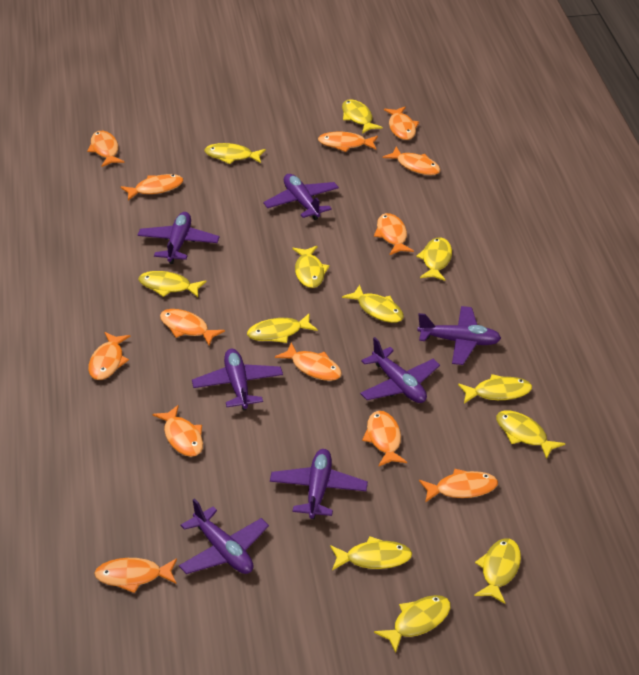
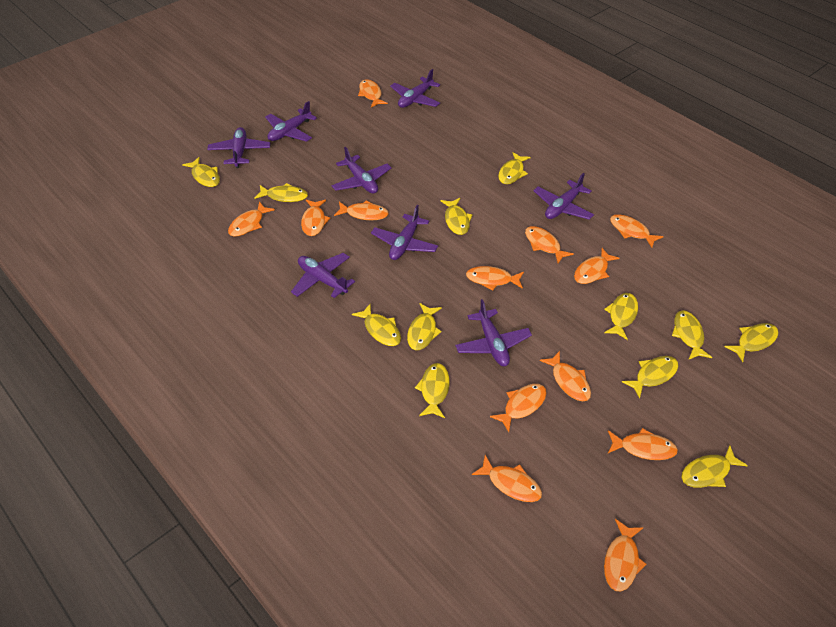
purple plane: [138,212,220,264] [179,498,269,574] [192,349,283,411] [263,174,339,220] [270,449,368,519] [360,337,440,403] [417,306,501,365] = 7 -> [207,127,270,168] [265,101,317,142] [291,253,355,298] [331,147,392,194] [371,205,438,260] [390,69,440,108] [455,299,532,366] [533,173,594,220] = 8

